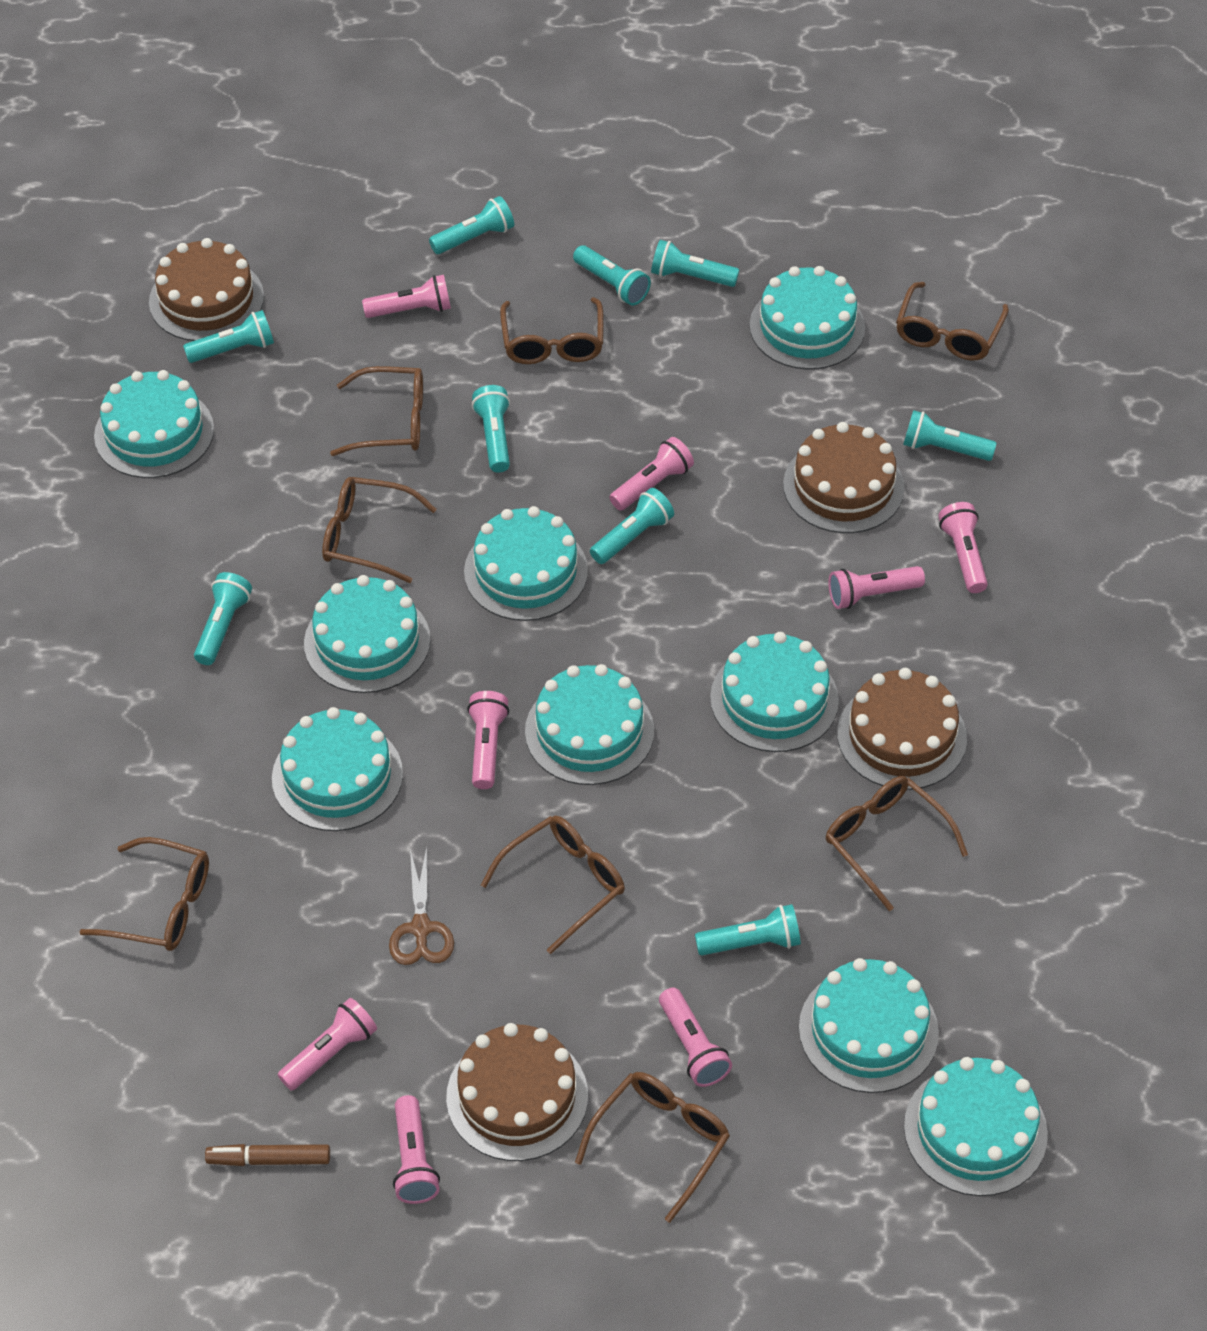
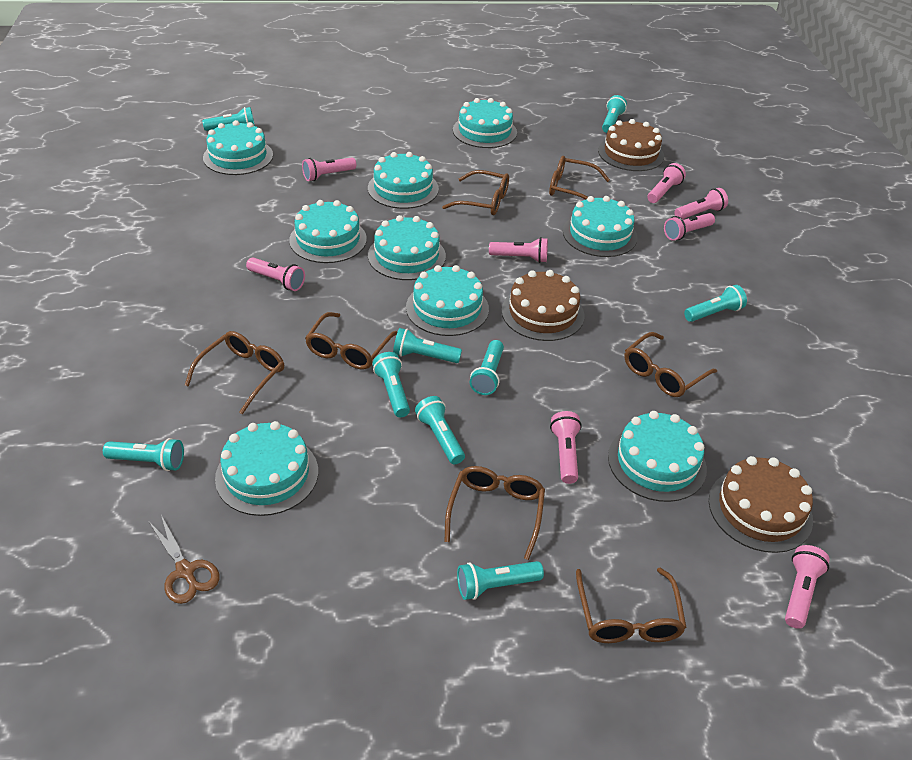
brown cake: [149,238,264,341] [446,1023,588,1161] [783,422,904,533] [837,668,967,790] = 4 -> [501,270,584,341] [598,119,664,171] [709,456,813,553] = 3
brown glasses: [80,837,209,951] [322,477,436,583] [330,366,423,456] [481,815,625,954] [500,297,603,364] [575,1072,730,1223] [826,776,968,911] [896,282,1009,360] = 8 -> [185,331,284,414] [305,312,398,369] [442,170,509,215] [444,466,545,560] [549,156,610,200] [576,568,687,643] [624,332,717,397] = 7
brown marker: [205,1144,330,1166] = 1 -> none = 0

